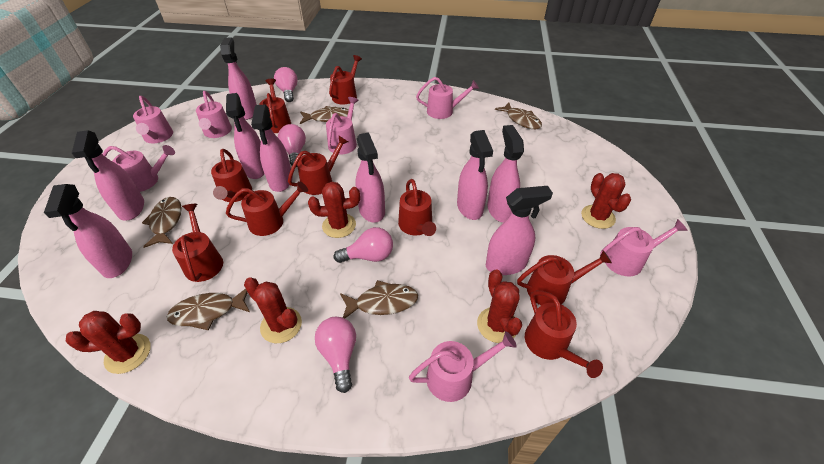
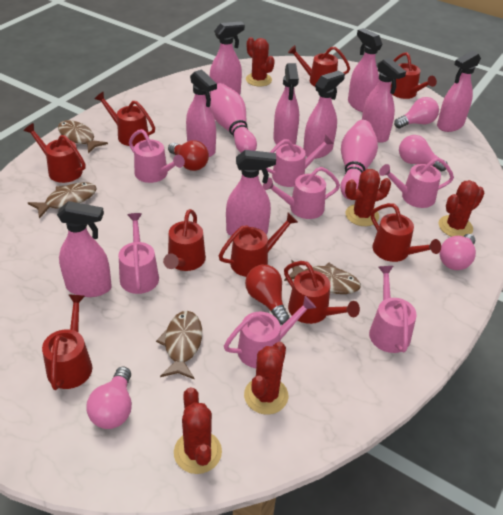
brown fish: [142,197,182,248] [167,289,250,330] [300,106,349,124] [340,280,418,318] [495,102,542,129] = 5 -> [28,182,97,219] [58,120,108,154] [156,311,202,380] [284,260,361,294] = 4
pink bowling pin: none = 0 -> [210,83,257,153] [340,120,378,200] = 2
red light bulb: none = 0 -> [168,140,209,171] [245,264,290,325] = 2

